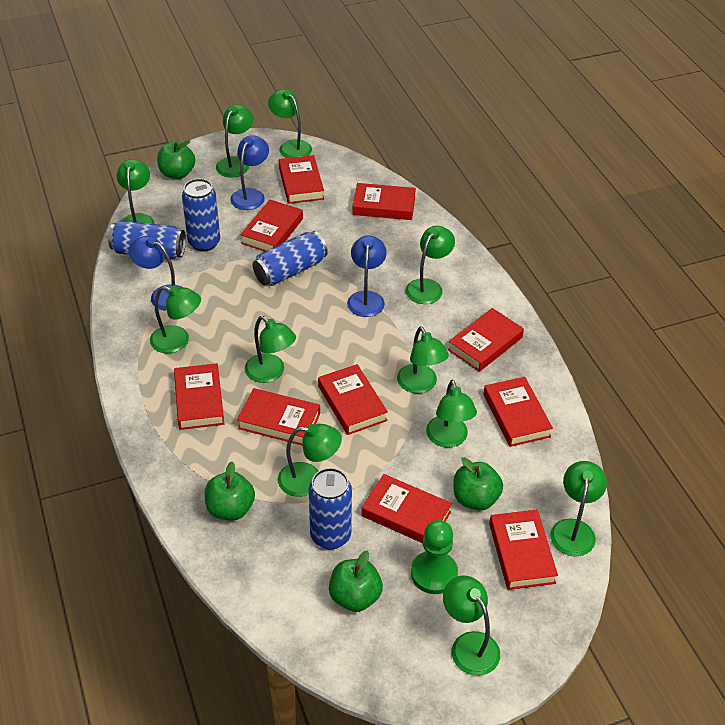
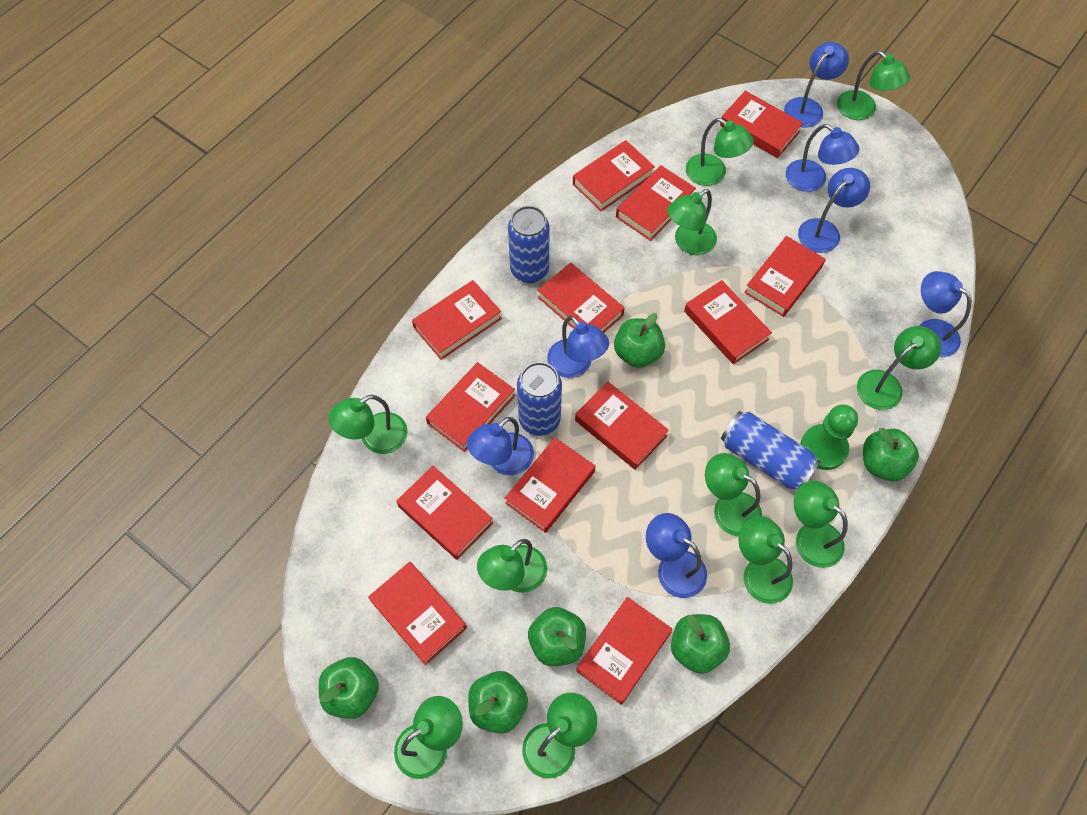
blue can: [108,220,186,259] [182,179,220,252] [253,231,328,286] [309,468,352,549] = 4 -> [508,206,549,283] [517,362,562,436] [721,411,821,490] = 3
blue lamp: [129,236,182,311] [230,135,269,210] [347,235,387,317] = 3 -> [467,417,534,475] [547,316,609,378] [646,513,707,598] [784,42,849,128] [786,124,859,192] [798,168,870,253] [919,271,972,357] = 7
green apple: [157,140,195,179] [204,461,255,520] [329,550,383,612] [453,457,503,511] = 4 -> [319,657,379,719] [468,671,528,734] [528,607,586,666] [614,313,665,368] [671,614,730,674] [863,428,919,481] = 6
red book: [174,363,224,430] [237,388,320,446] [241,199,303,251] [279,155,324,204] [318,364,388,435] [352,183,416,220] [362,474,452,543] [448,308,524,372] [483,377,553,447] [489,510,558,590] = 10 -> [368,562,467,665] [396,466,493,560] [412,280,502,360] [426,362,515,452] [505,438,595,533] [538,263,625,333] [573,140,655,211] [575,382,669,470] [576,597,673,705] [616,165,696,241] [684,280,772,364] [720,91,803,158] [744,236,826,317] = 13

